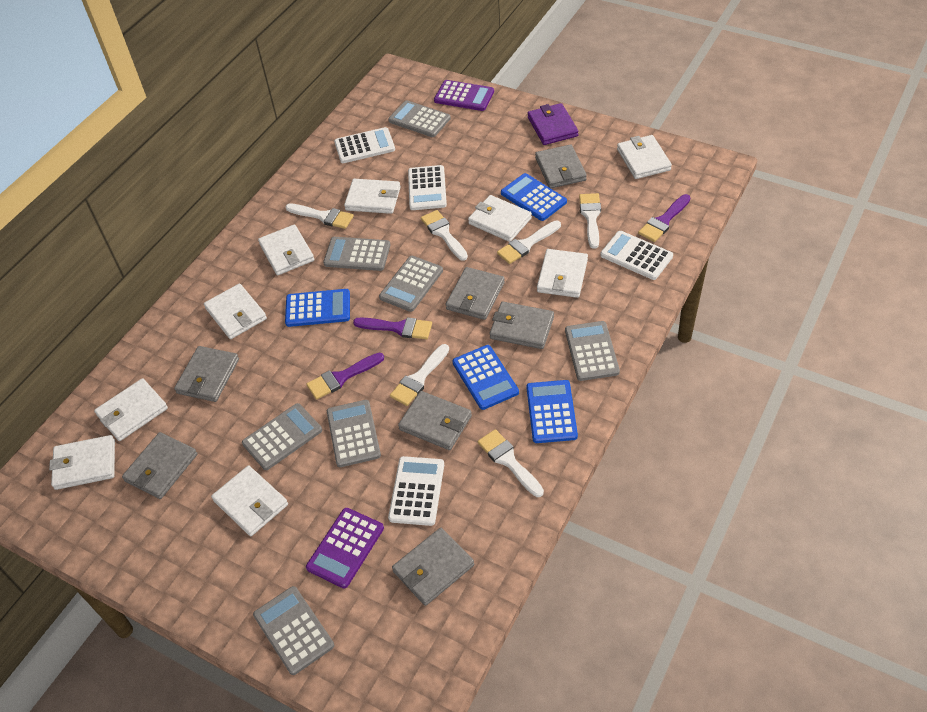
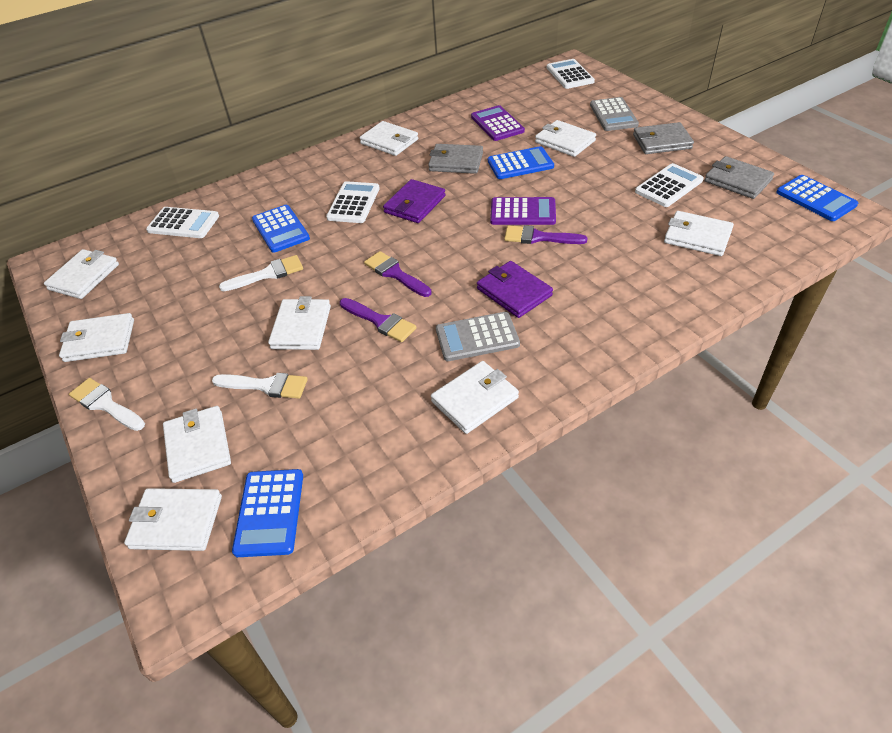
grey calculator: [242,403,322,470] [253,586,334,675] [323,237,391,271] [327,400,381,467] [379,256,443,312] [388,100,451,137] [565,321,620,381] = 7 -> [436,312,520,361] [590,97,639,131] = 2
grey wallet: [122,432,197,499] [174,346,239,402] [392,528,474,606] [398,391,472,450] [446,267,505,320] [490,302,554,349] [535,144,587,188] = 7 -> [428,144,483,174] [633,122,694,154] [704,156,774,199] = 3
purple wallet: [528,103,578,145] = 1 -> [383,179,446,223] [477,261,553,318] = 2
white brush: [285,204,354,229] [390,344,449,406] [421,210,468,261] [478,429,544,497] [497,221,561,264] [579,193,601,249] = 6 -> [69,378,145,431] [212,373,308,399] [219,255,303,291] = 3

